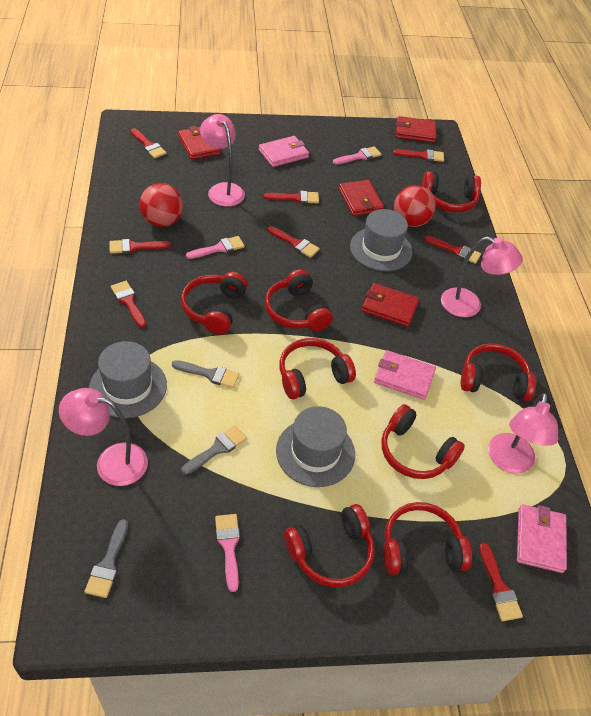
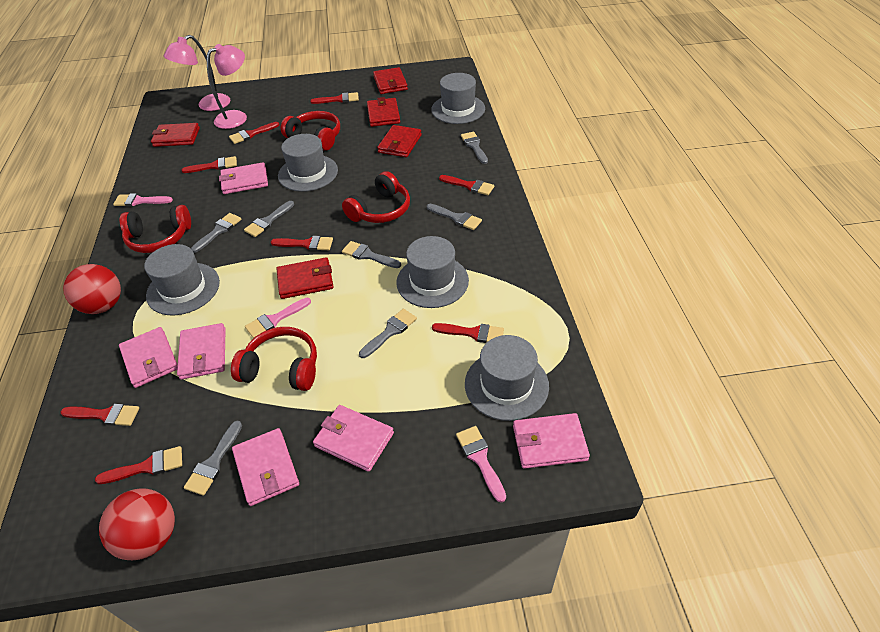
grey brush: [84,519,128,598] [172,360,240,388] [181,425,247,475] = 3 -> [184,420,242,496] [191,213,242,253] [244,201,294,237] [342,241,401,268] [359,309,417,358] [427,204,482,230] [461,132,488,164] = 7
grey hat: [89,341,167,418] [276,406,355,487] [350,209,413,271] = 3 -> [144,244,220,315] [278,134,338,192] [396,236,469,308] [431,73,485,124] [465,335,549,421] = 5
pink lamp: [59,388,148,486] [200,114,245,207] [441,236,523,317] [488,393,558,474] = 4 -> [164,35,230,111] [207,44,247,129] = 2
pink wallet: [259,136,309,167] [374,350,436,400] [517,504,567,573] = 3 -> [119,327,178,388] [177,323,226,380] [219,162,268,194] [232,428,299,506] [313,405,394,472] [513,413,590,469] = 6
red headphones: [181,272,248,335] [265,269,333,331] [279,338,356,399] [284,504,375,587] [381,404,465,479] [383,502,472,575] [422,171,481,212] [461,343,536,401] = 8 -> [120,205,191,253] [231,327,317,391] [281,111,340,151] [342,171,410,223] = 4
red wallet: [178,126,221,160] [339,180,384,216] [362,283,419,327] [396,116,436,143] = 4 -> [151,123,200,147] [277,257,334,299] [367,97,400,127] [373,67,408,94] [377,125,422,157] = 5

